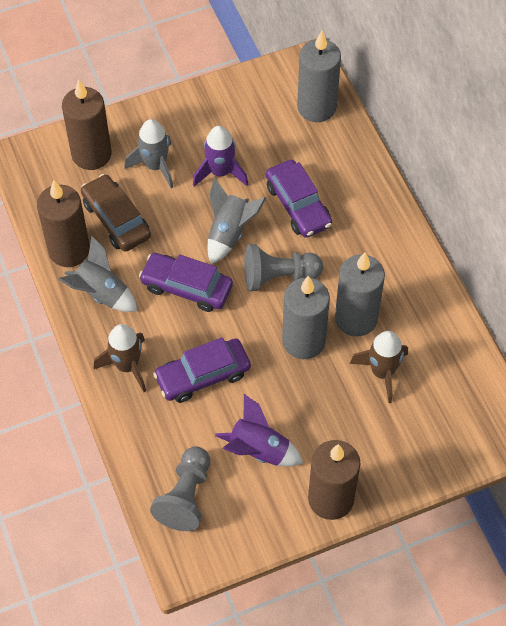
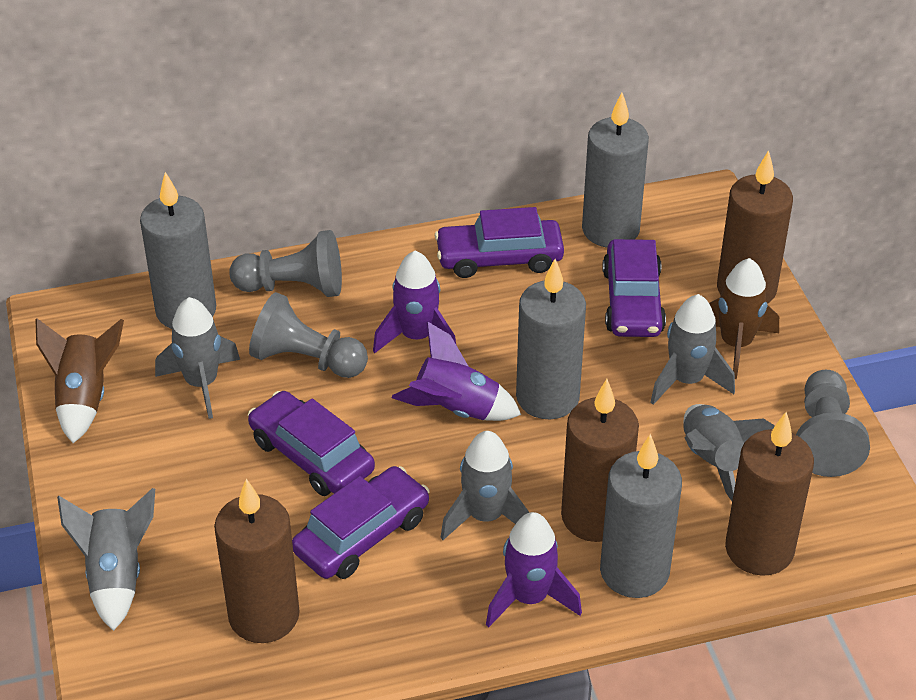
brown candle: [37,180,90,267] [62,79,111,170] [308,440,360,520] = 3 -> [214,479,300,643] [561,379,639,542] [717,150,793,304] [725,412,814,576] = 4
brown car: [81,174,151,252] = 1 -> none = 0
grey candle: [282,276,330,359] [297,31,341,122] [335,252,385,337] = 3 -> [140,172,216,329] [516,259,586,419] [582,93,649,247] [600,434,682,598] = 4
grey pawn: [150,446,210,531] [244,244,323,291] = 2 -> [229,230,342,297] [249,292,368,378] [796,370,870,477] = 3
grey rocket: [58,236,138,312] [124,119,173,188] [208,178,266,264] = 3 -> [57,488,155,631] [155,297,240,419] [440,431,530,540] [650,294,735,405] [683,404,775,501] = 5
purple car: [139,253,233,312] [153,337,251,403] [266,160,332,238] = 3 -> [248,391,375,496] [292,466,430,579] [435,207,564,278] [602,239,666,337] = 4
purple rocket: [193,126,248,187] [215,394,303,466] = 2 -> [373,251,456,353] [392,322,521,421] [486,512,582,627] = 3

